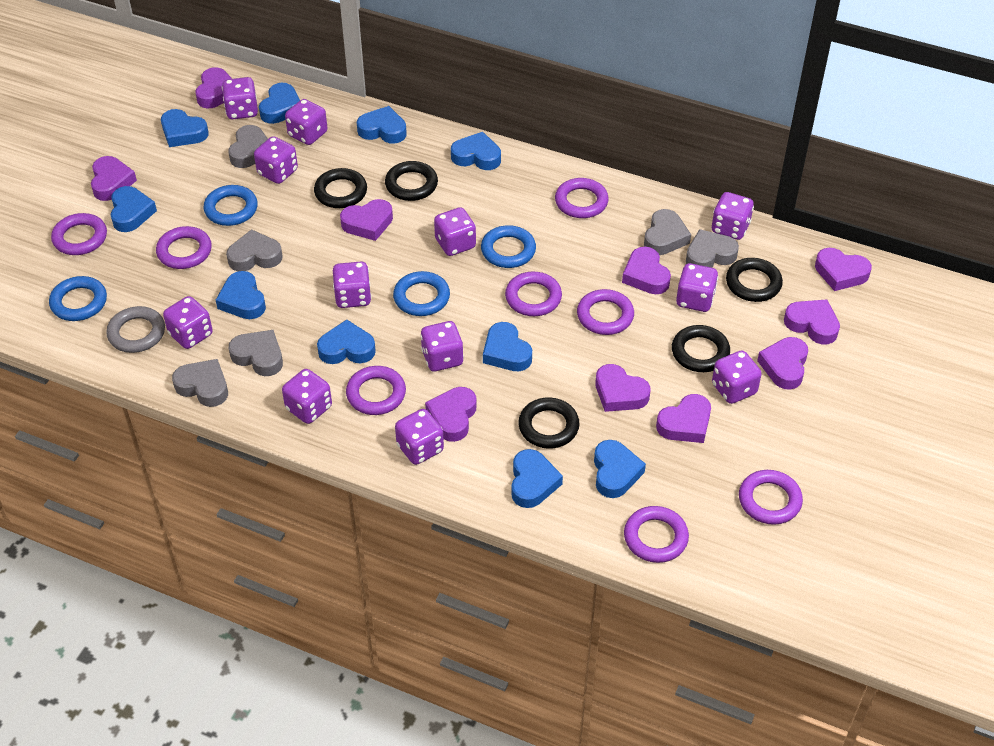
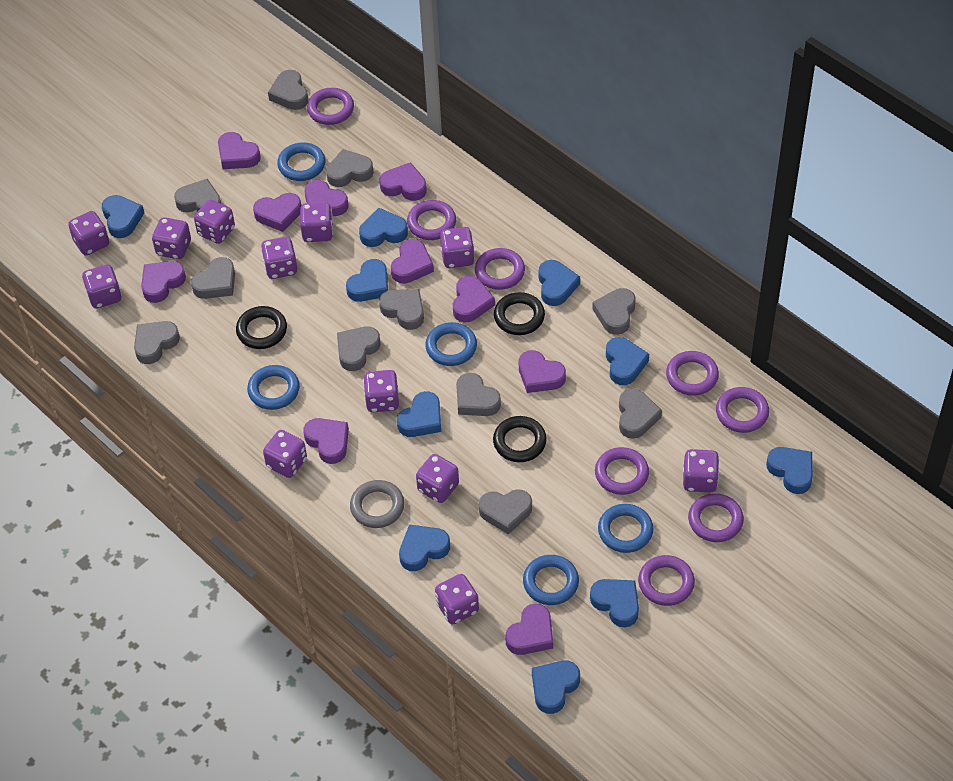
black ring: [314,168,367,208] [385,161,438,201] [518,397,580,449] [672,325,730,372] [726,258,783,302] = 5 -> [236,306,287,349] [493,416,547,462] [494,292,545,335] = 3
blue ring: [49,276,107,321] [204,185,258,226] [393,271,450,316] [481,225,536,268] = 4 -> [247,365,300,410] [277,142,325,181] [425,322,477,366] [523,555,579,605] [598,504,653,553] = 5
grey heart: [172,359,228,407] [226,229,283,271] [228,125,268,168] [229,330,283,376] [644,209,691,255] [686,229,739,268] = 6 -> [134,321,180,364] [174,179,221,212] [191,257,235,299] [268,70,308,110] [326,149,374,187] [337,327,380,371] [379,289,424,330] [456,373,501,416] [479,489,532,534] [592,288,636,335] [619,389,662,439] = 11

